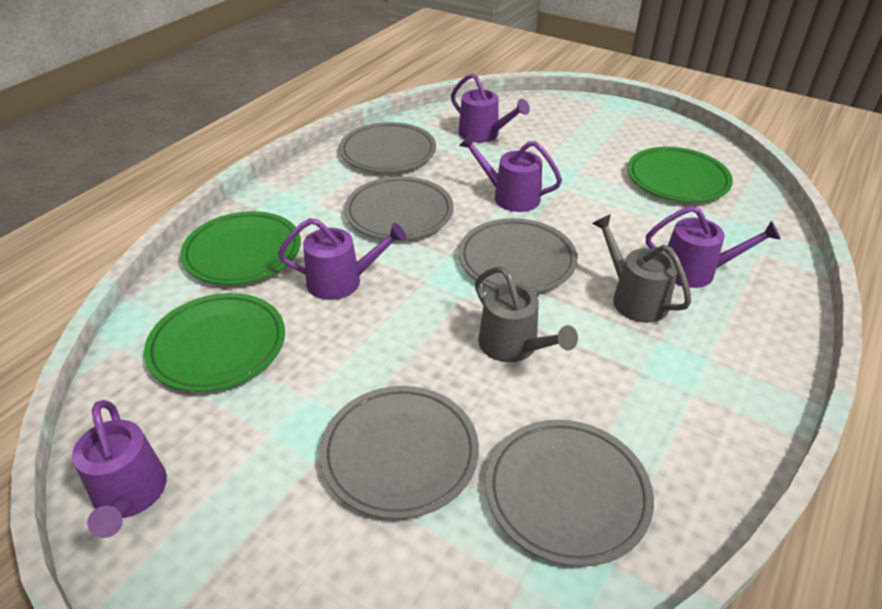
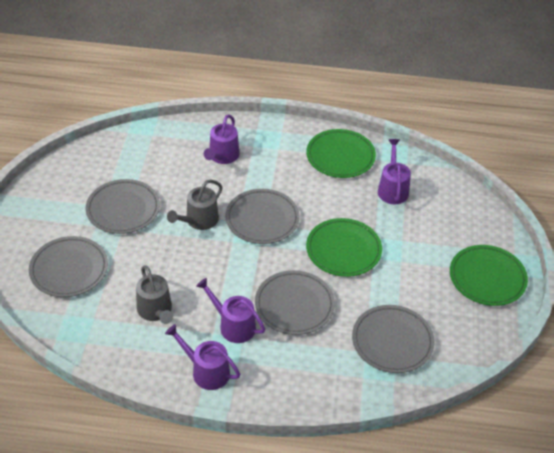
purple watering can: [72,400,167,538] [278,218,407,300] [451,73,530,143] [459,134,562,212] [646,206,781,288] = 5 -> [165,324,240,390] [196,278,265,343] [204,114,239,164] [378,139,411,204] = 4

